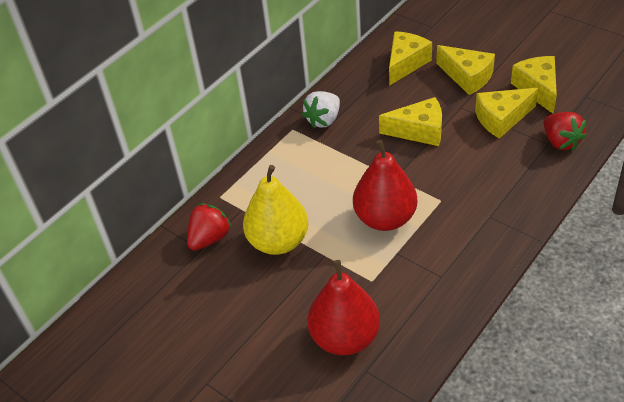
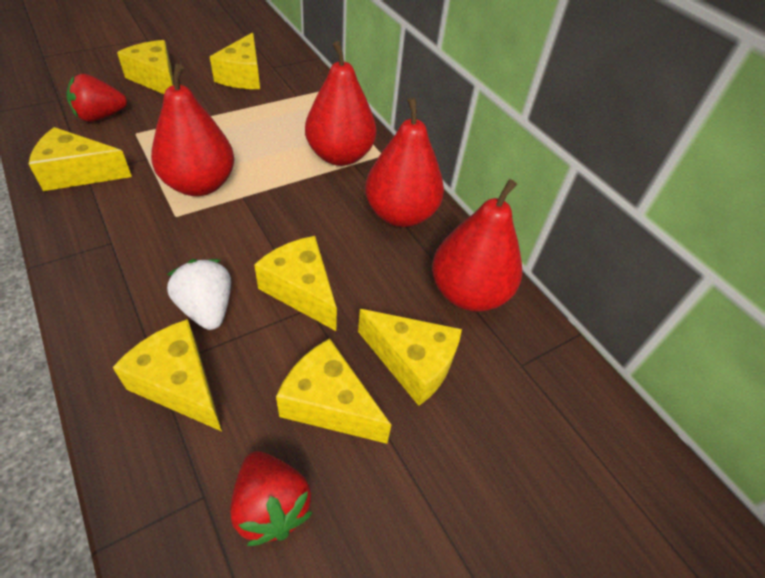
red pear: [308,260,380,355] [353,140,417,231] = 2 -> [151,64,234,196] [305,41,376,166] [365,97,444,227] [432,179,522,312] = 4
yellow cheese: [379,97,442,146] [389,31,432,86] [436,45,495,95] [475,88,539,138] [511,56,557,114] = 5 -> [29,127,132,191] [112,319,222,431] [117,40,174,94] [210,32,260,89] [254,236,337,331] [276,338,391,444] [358,309,462,406] = 7
yellow pear: [243,165,308,255] = 1 -> none = 0

